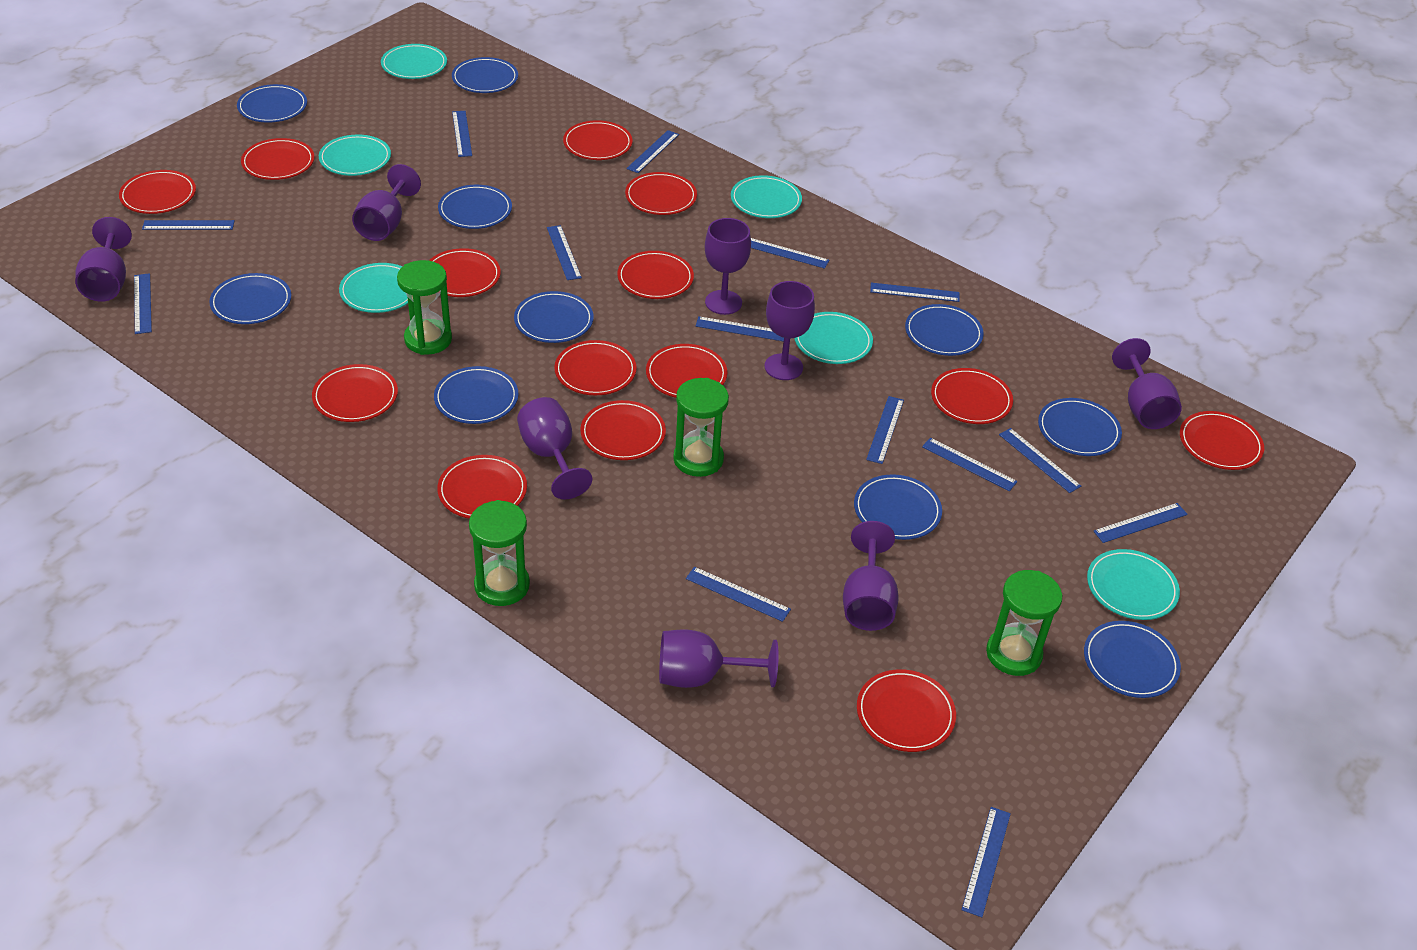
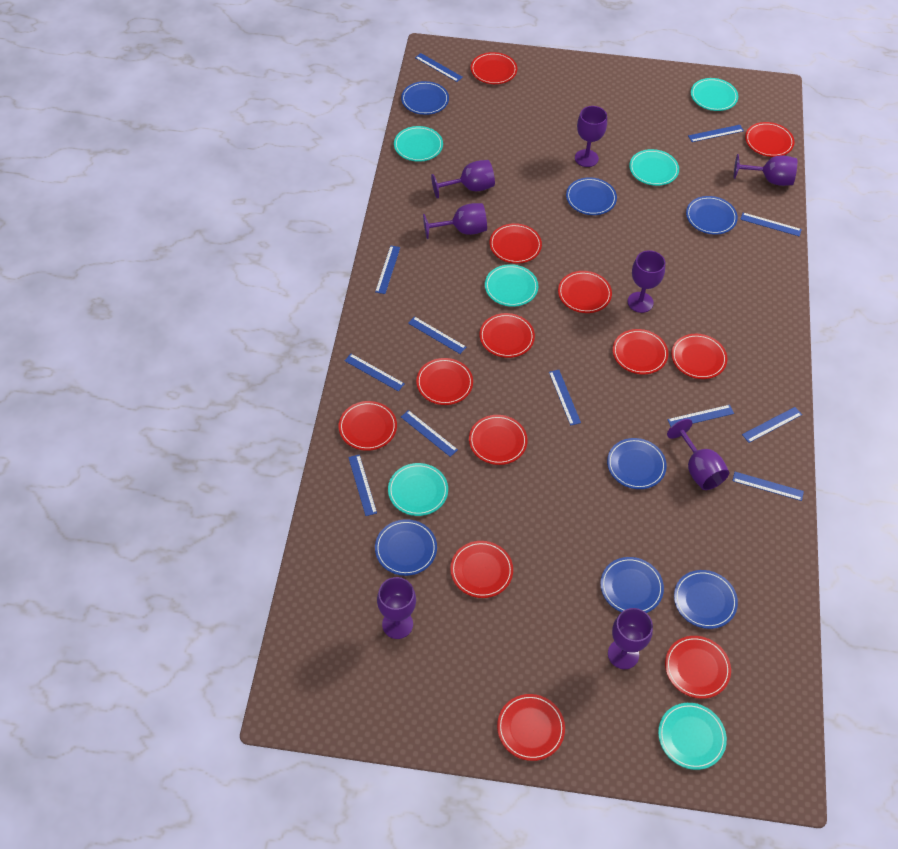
blue plate: [209,273,291,324] [237,84,307,122] [434,366,518,424] [438,185,512,229] [452,57,518,93] [514,291,593,343] [854,474,942,540] [905,304,984,356] [1038,398,1122,456] [1084,621,1181,698] = 10 -> [375,519,437,576] [401,81,449,115] [566,177,617,215] [600,557,664,613] [607,438,667,489] [674,570,738,629] [686,196,738,235] = 7
blue ruler: [134,273,152,334] [142,220,235,230] [452,111,472,157] [547,225,582,280] [626,130,679,173] [686,567,791,622] [696,316,784,342] [751,238,829,269] [866,396,904,464] [870,283,960,302] [922,438,1017,491] [961,807,1011,917] [999,428,1081,493] [1093,503,1187,543] = 14 -> [345,354,405,391] [348,454,377,516] [375,245,400,294] [401,410,458,457] [408,316,466,354] [415,53,463,82] [549,370,581,426] [667,405,734,427] [688,125,744,142] [732,472,804,501] [740,213,802,236] [742,407,802,443] = 12
green hourglass: [397,260,452,355] [469,500,530,606] [673,378,729,477] [986,570,1062,676] = 4 -> none = 0
red plate: [119,170,196,214] [241,138,314,180] [312,364,398,422] [429,248,501,297] [437,455,527,519] [554,340,637,395] [563,120,632,160] [580,400,666,460] [617,251,694,299] [625,172,697,215] [646,344,727,398] [857,669,956,752] [931,368,1013,424] [1180,411,1264,470] = 14 -> [339,401,397,451] [416,358,473,405] [450,541,513,598] [469,415,528,465] [471,52,517,84] [480,313,535,358] [490,223,542,264] [497,694,565,761] [558,271,612,313] [613,329,668,374] [665,636,731,699] [671,334,727,379] [745,122,794,157] = 13

